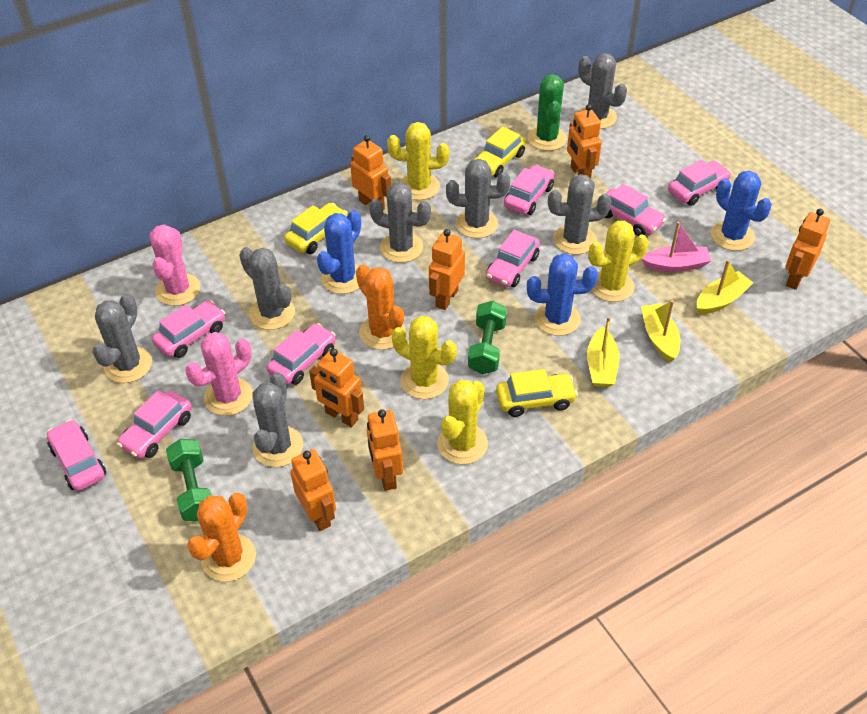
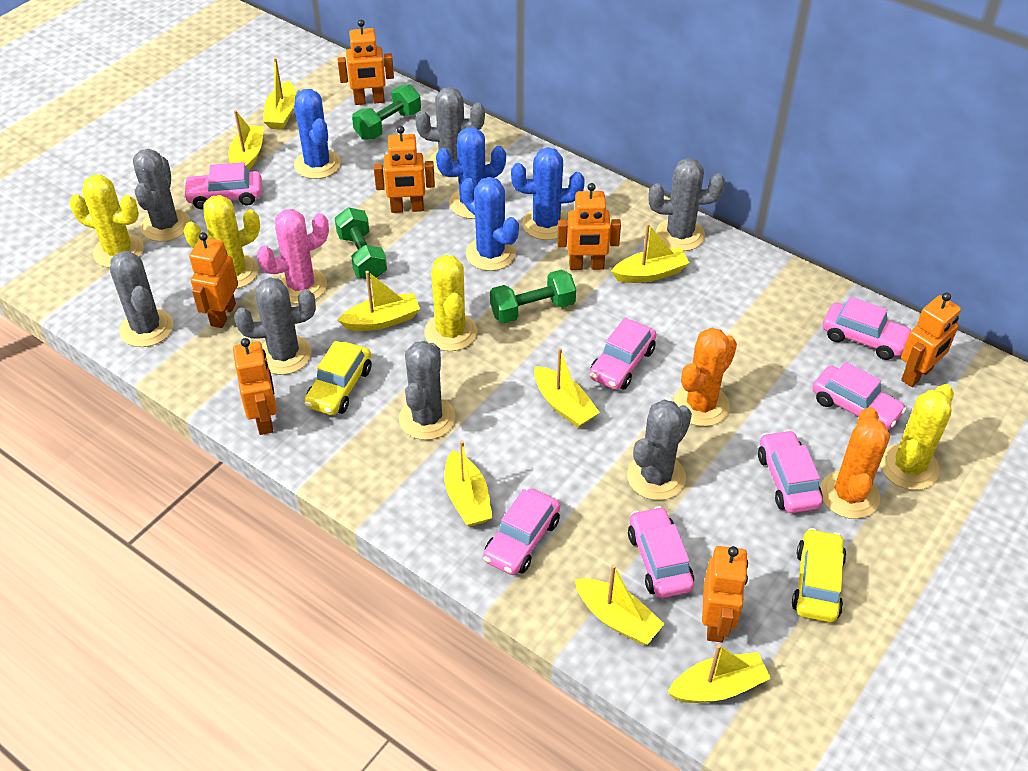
blue cactus: [317,210,361,294] [527,253,598,336] [711,171,772,251] = 3 -> [294,89,341,179] [436,127,506,219] [461,177,519,271] [511,147,585,240] = 4
green cactus: [528,74,567,151] = 1 -> none = 0
green dumbbell: [166,439,212,521] [468,301,507,374] = 2 -> [335,207,387,280] [352,85,421,140] [490,270,576,323] = 3
pink boat: [642,222,711,272] = 1 -> none = 0
pink cactus: [150,224,200,306] [185,332,253,416] = 2 -> [257,209,329,304] = 1
pink car: [47,419,106,491] [117,390,192,459] [152,300,225,358] [266,323,336,385] [486,230,540,287] [504,164,554,215] [605,184,666,236] [668,160,731,206] = 8 -> [183,162,262,209] [483,488,560,575] [589,318,656,390] [628,506,694,598] [758,430,823,513] [812,362,907,430] [822,297,911,360] = 7
yellow boat: [587,316,620,387] [641,300,680,362] [696,260,753,314] = 3 -> [228,110,264,170] [263,58,296,130] [338,271,420,331] [444,440,493,527] [534,348,600,428] [575,564,664,645] [611,223,690,283] [668,644,771,703] = 8
yellow car: [284,203,348,254] [474,127,526,178] [496,369,578,417] = 3 -> [305,341,372,415] [792,528,847,623] = 2

